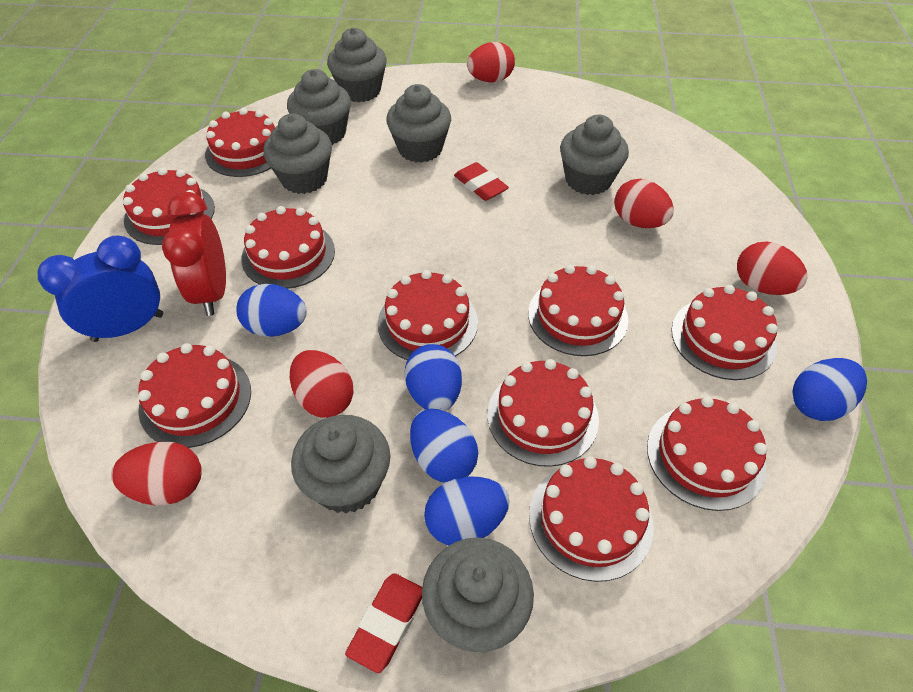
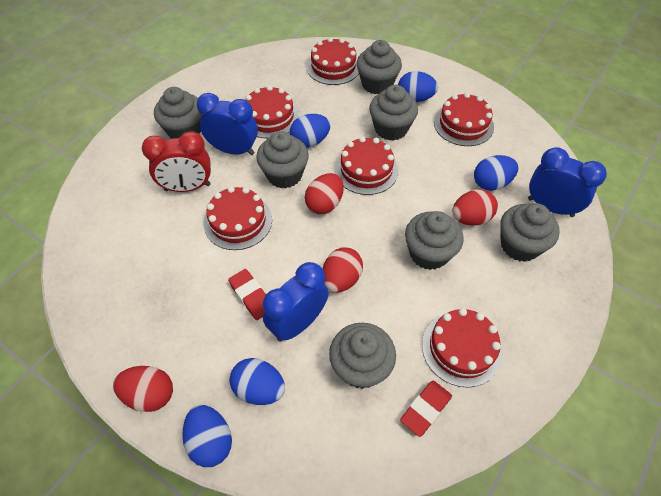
blue clock: [38,236,163,342] = 1 -> [197,93,258,155] [263,262,329,342] [528,147,607,217] = 3
red cake: [123,168,215,245] [138,343,251,448] [205,108,275,177] [241,206,335,289] [378,270,478,360] [487,359,599,467] [528,265,629,356] [529,456,654,582] [647,396,767,511] [671,285,778,380] = 10 -> [204,186,272,250] [245,85,299,139] [306,37,359,85] [335,137,398,195] [422,308,502,387] [434,92,494,146] = 6
red egg: [111,442,202,505] [290,350,354,418] [467,42,515,83] [614,179,674,228] [737,241,807,295] = 5 -> [113,366,173,412] [305,173,344,214] [323,247,363,293] [452,189,498,226] = 4

